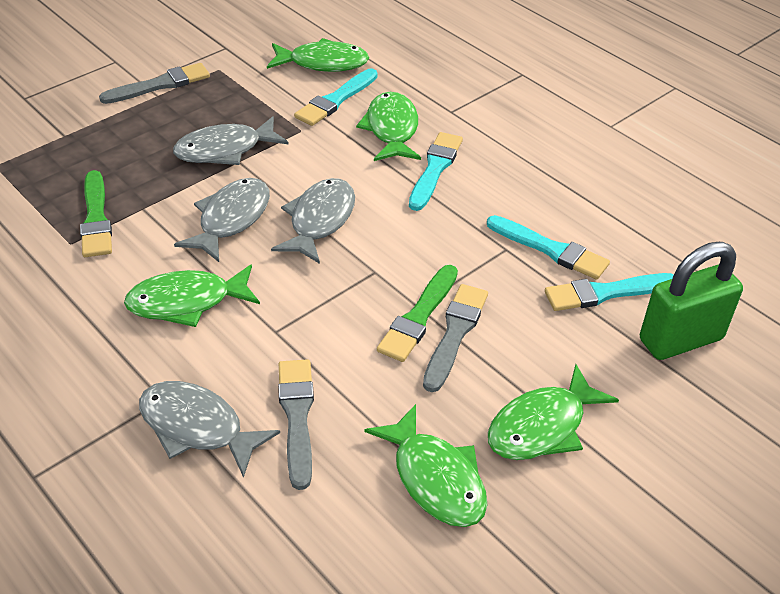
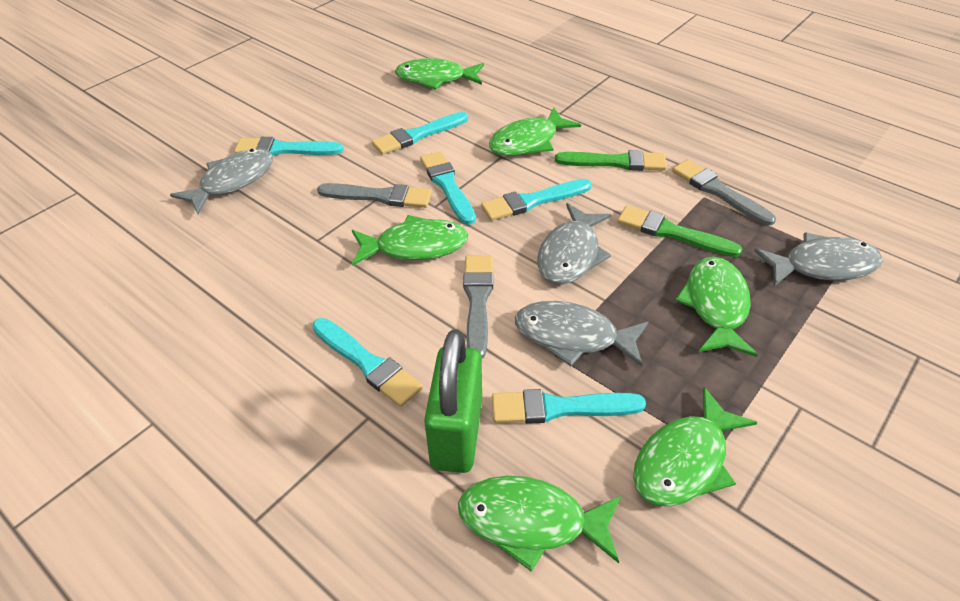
green fish: [124,264,260,327] [267,38,369,72] [356,92,421,161] [364,404,487,527] [488,364,619,460] = 5 -> [352,215,468,266] [395,58,484,90] [458,476,621,572] [489,107,581,156] [633,387,758,507] [675,257,758,357] = 6
turquoise brush: [294,69,378,126] [409,132,463,211] [487,215,610,280] [545,273,674,311] = 4 -> [234,137,344,156] [312,318,423,407] [372,112,468,155] [420,151,476,225] [481,179,592,221] [492,389,646,424] = 6

